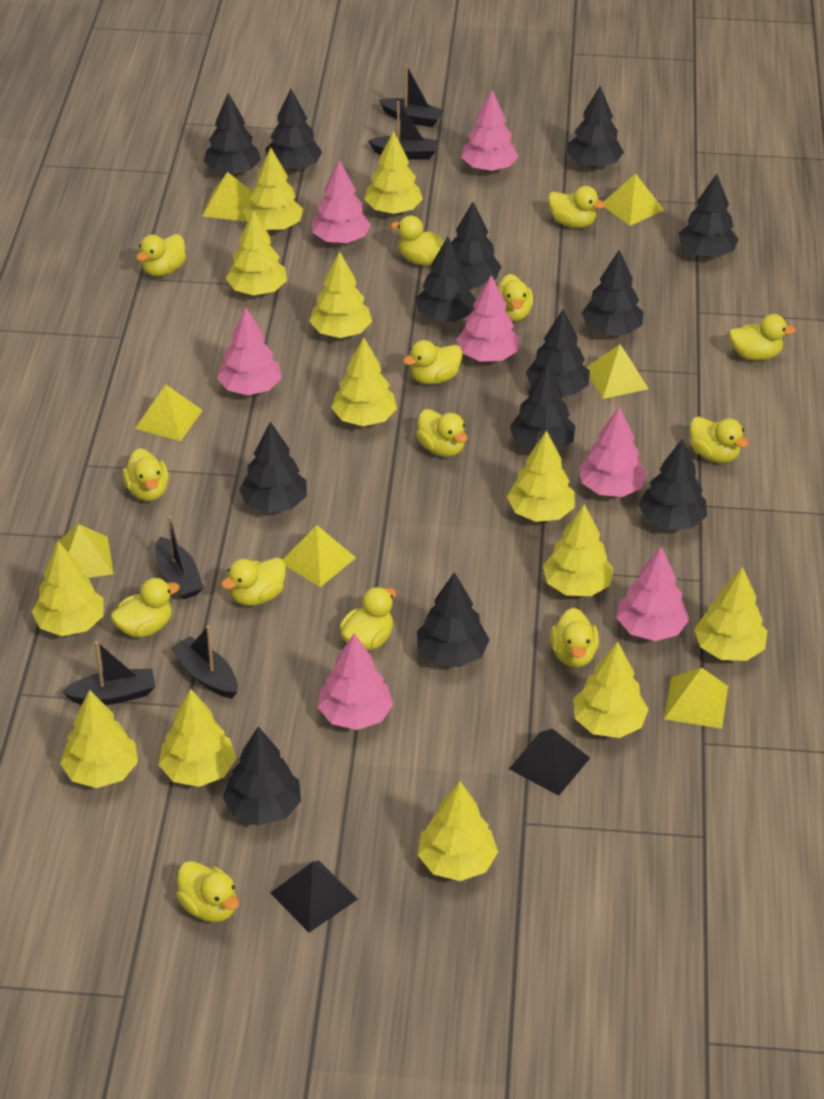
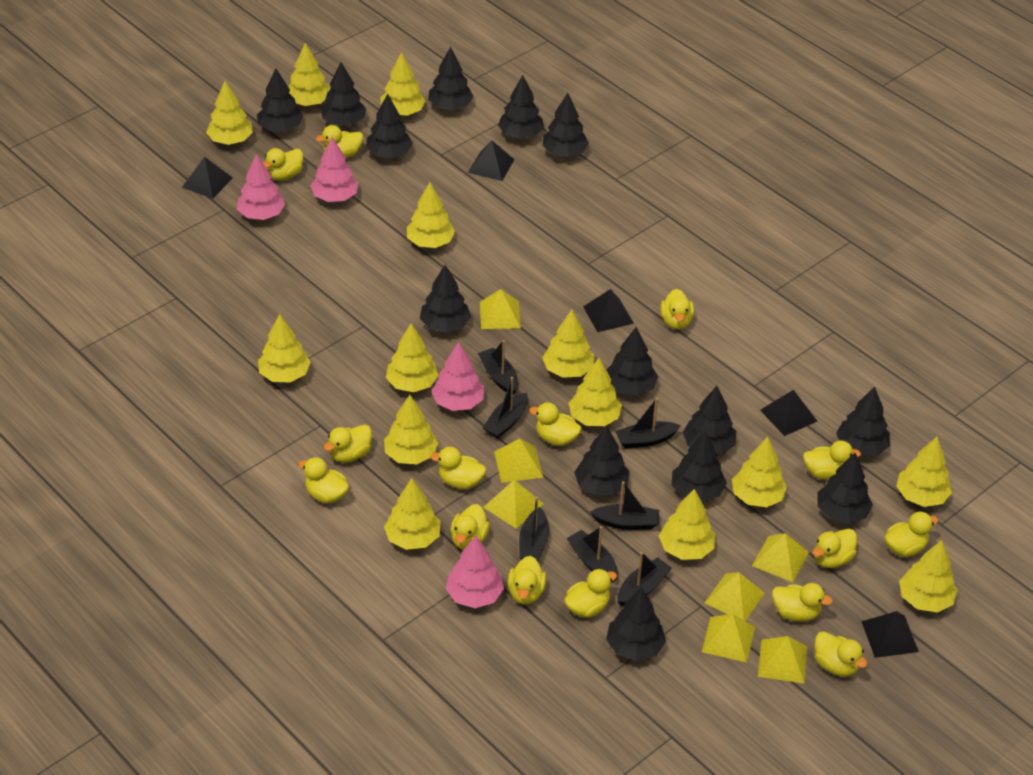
black boat: [62,641,155,705] [156,516,204,600] [171,626,238,698] [368,101,438,159] [379,65,445,127] = 5 -> [478,340,518,395] [483,377,528,438] [519,497,549,561] [567,526,618,582] [590,482,659,530] [615,398,681,449] [617,552,672,606] = 7
black pyramid: [270,861,358,932] [509,729,590,796] = 2 -> [182,157,233,199] [468,141,514,181] [583,289,634,332] [760,390,817,436] [861,611,919,658] = 5
black tree: [203,93,261,175] [223,727,301,825] [239,421,307,513] [266,89,322,171] [416,237,476,322] [417,572,490,667] [452,202,502,286] [509,363,575,451] [526,309,590,396] [567,86,624,168] [582,250,644,335] [639,439,707,530] [679,174,739,257] = 13 -> [257,69,303,131] [320,62,366,125] [366,94,413,158] [420,265,471,333] [428,47,474,110] [498,75,544,139] [543,93,589,157] [574,425,629,495] [606,327,658,396] [606,587,666,661] [672,431,727,502] [682,386,736,454] [817,453,873,524] [836,387,890,456] = 14
pink tree: [217,307,282,395] [312,160,371,244] [318,633,393,730] [456,275,520,362] [461,90,519,172] [579,406,647,497] [617,547,689,641] = 7 -> [237,154,285,220] [310,137,358,202] [431,342,484,411] [446,535,504,608] = 4
yellow duck: [111,578,180,638] [122,448,169,501] [136,234,186,276] [176,861,239,922] [221,557,286,606] [340,587,396,651] [390,216,445,265] [403,340,463,385] [416,409,468,457] [498,274,533,321] [548,186,605,228] [550,608,599,667] [690,417,749,463] [729,314,796,361] = 14 -> [263,148,303,181] [298,457,349,503] [316,125,363,158] [324,425,372,463] [430,447,486,489] [450,504,490,550] [507,556,547,604] [529,402,582,446] [564,569,617,618] [660,289,694,329] [772,583,833,622] [803,440,861,479] [813,529,857,568] [815,631,868,677] [885,512,938,557] = 15
yellow tree: [32,541,104,636] [60,690,138,788] [159,689,236,787] [226,210,287,295] [244,148,303,231] [309,251,372,338] [331,337,397,426] [364,131,423,214] [418,781,498,881] [507,430,575,522] [543,504,614,596] [573,641,649,738] [694,567,767,661] = 13 -> [206,81,253,145] [258,314,311,383] [289,43,330,106] [380,52,426,116] [384,395,438,464] [384,478,441,550] [386,323,439,392] [407,182,455,248] [542,310,594,378] [569,358,622,426] [659,489,715,560] [732,437,787,507] [896,437,952,507] [899,540,958,612] = 14

